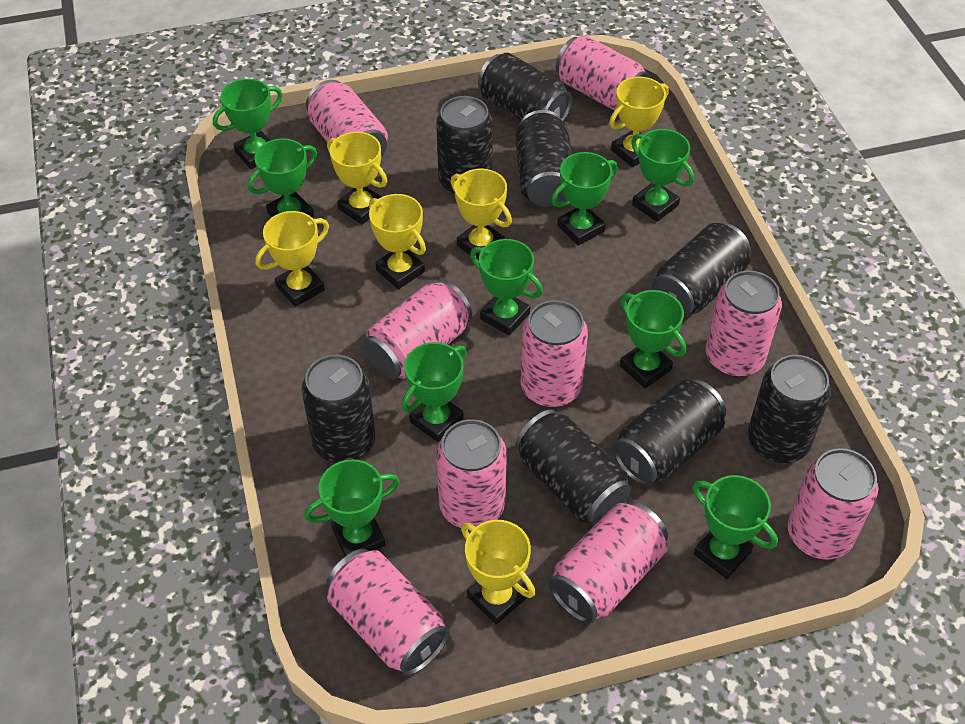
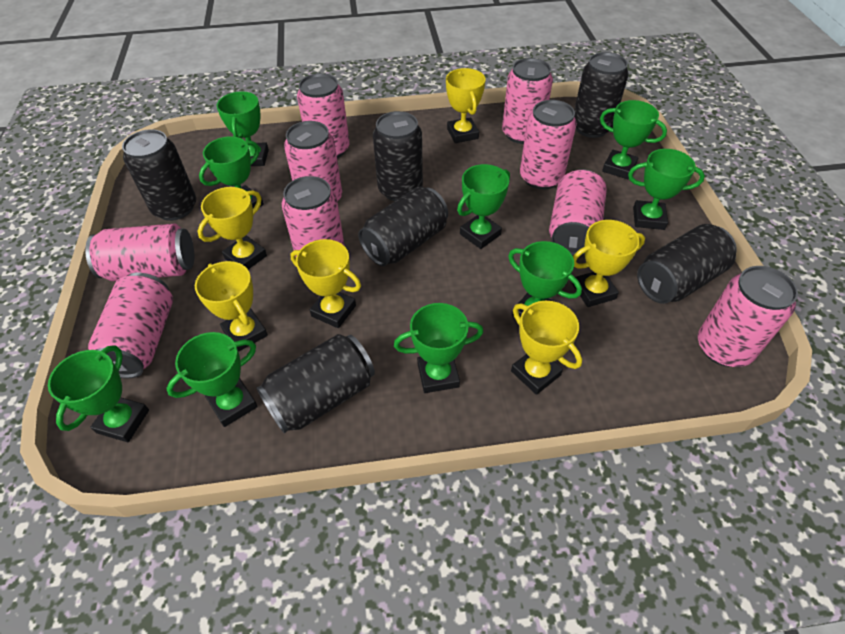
black can: [302,355,375,463] [436,96,493,195] [478,53,572,122] [515,110,572,207] [515,410,631,525] [613,379,726,486] [651,223,751,318] [748,355,831,463] = 8 -> [122,129,196,221] [256,334,375,434] [358,187,448,266] [373,111,423,201] [574,52,628,138] [637,224,737,304] = 6

